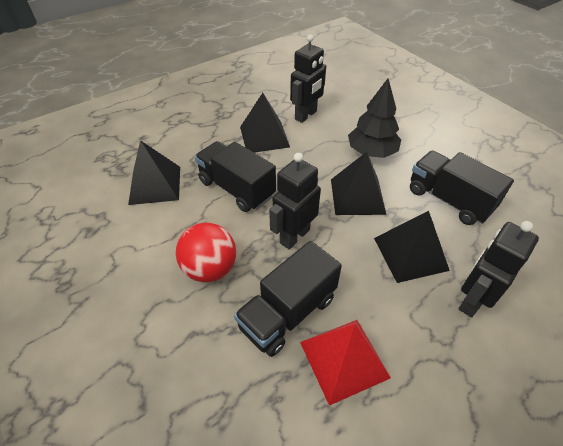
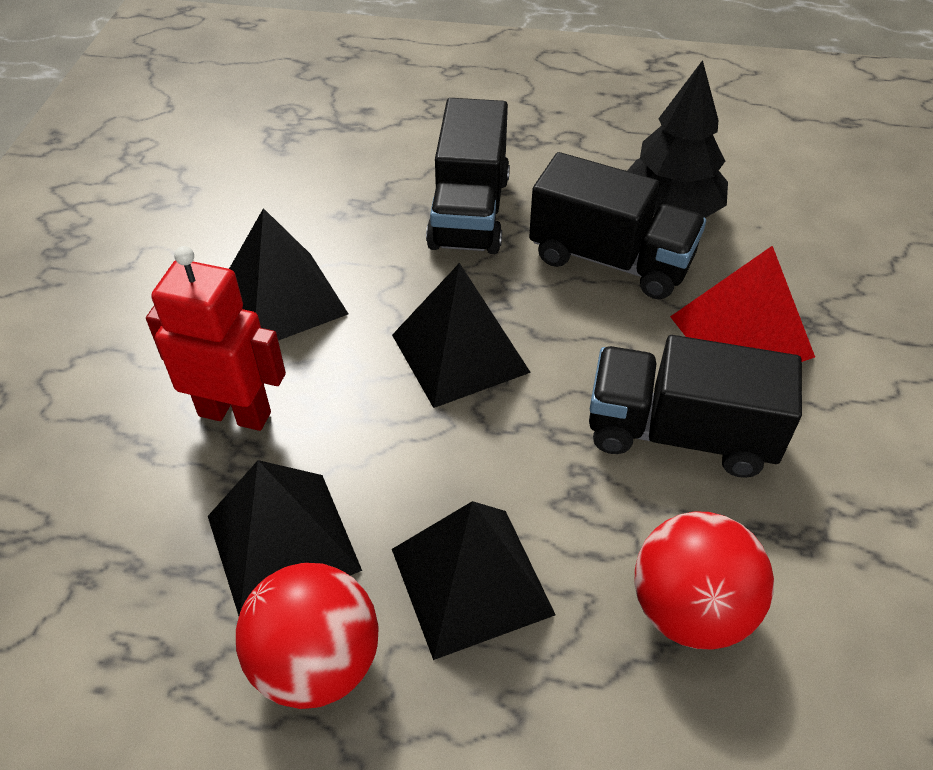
black robot: [269,153,321,249] [290,35,326,123] [459,221,539,317] = 3 -> none = 0
red ball: [176,223,236,282] = 1 -> [236,563,379,709] [635,511,774,650] = 2
red robot: none = 0 -> [146,246,286,431] = 1

